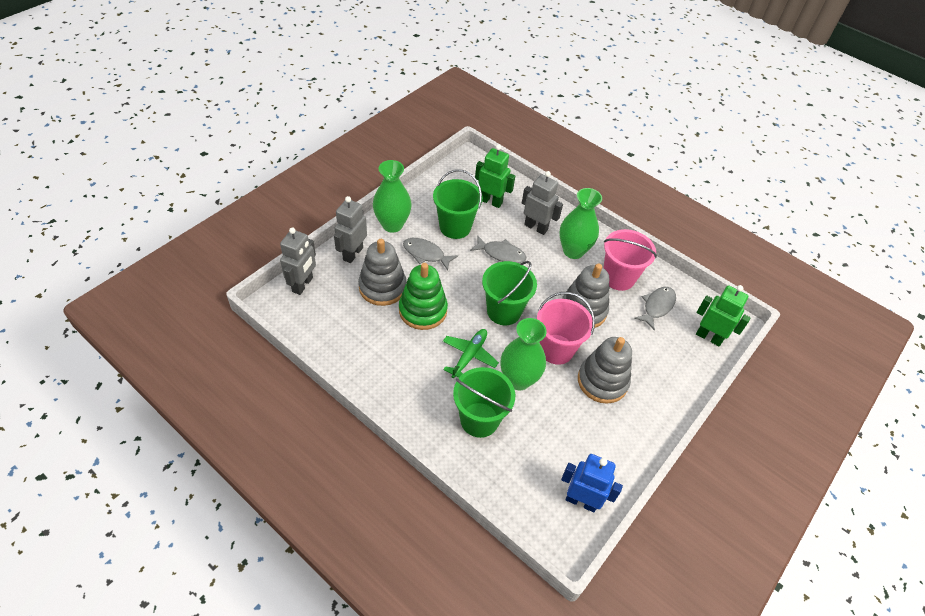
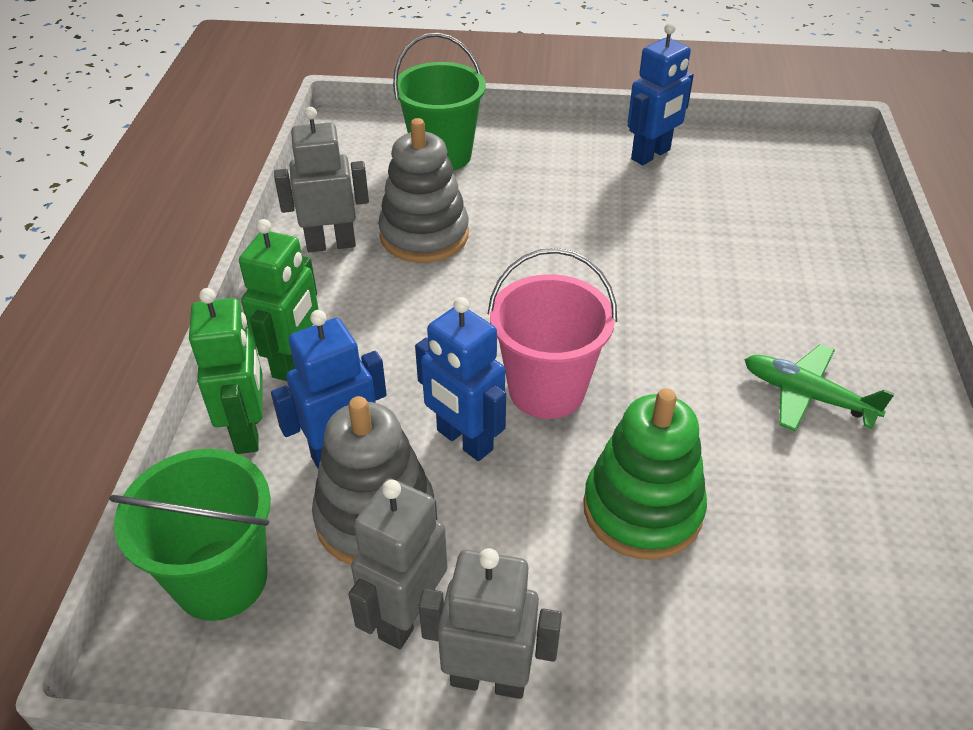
blue robot: [561,454,623,512] = 1 -> [271,310,387,468] [415,297,506,461] [627,23,694,165] = 3
green bucket: [433,170,483,239] [453,367,515,438] [482,261,537,325] = 3 -> [109,449,271,621] [393,33,486,171] = 2
green vase: [373,160,412,233] [501,318,547,390] [559,188,602,259] = 3 -> none = 0
grey fish: [403,238,458,271] [470,236,526,263] [634,287,676,330] = 3 -> none = 0
grey stacking toy: [358,239,407,306] [562,263,609,328] [578,337,632,404] = 3 -> [312,396,434,565] [378,118,469,263] = 2
pink bucket: [537,292,595,365] [604,229,657,291] = 2 -> [488,248,617,419] = 1

